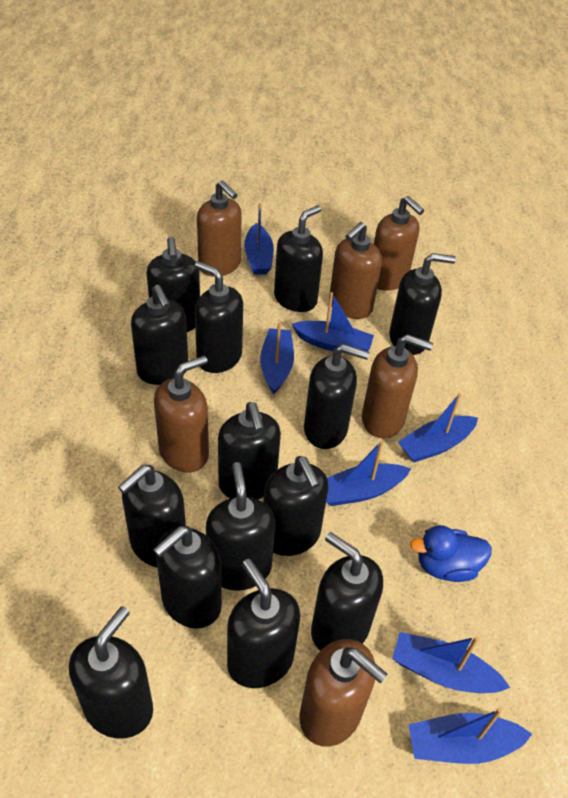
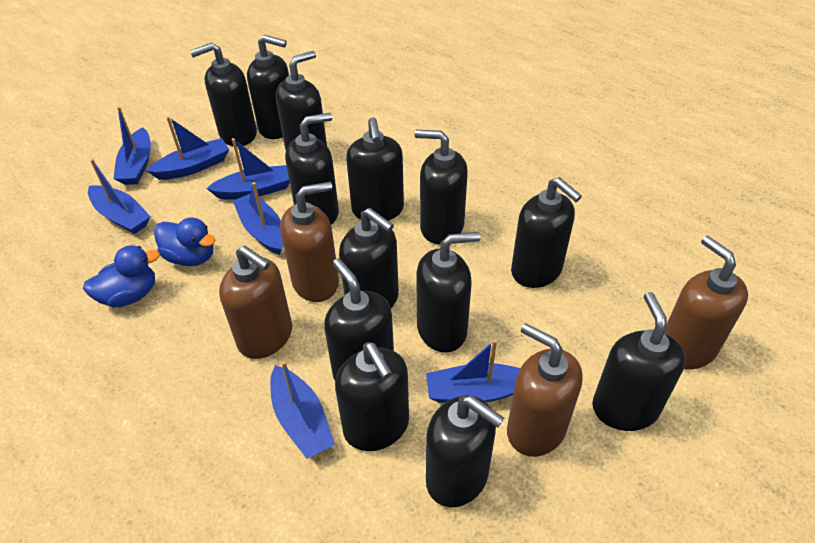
black soap dispenser: [69,606,153,739] [118,465,186,567] [131,285,188,385] [147,237,200,332] [153,526,222,629] [195,261,243,373] [206,462,275,591] [218,402,281,499] [227,559,300,688] [263,456,329,556] [274,205,323,312] [304,344,370,449] [311,532,383,651] [389,253,456,355] = 14 -> [190,42,257,147] [247,35,289,139] [276,51,327,150] [285,113,339,225] [324,258,394,380] [335,342,409,451] [339,208,399,308] [346,117,404,221] [414,130,468,244] [416,232,480,353] [426,395,504,507] [511,177,582,288] [592,292,686,431] = 13
blue duck: [410,525,492,582] = 1 -> [83,245,160,308] [154,218,215,266] = 2
brown soap dispenser: [154,356,209,473] [197,180,242,277] [299,639,387,747] [329,222,382,319] [362,334,433,438] [374,196,424,291] = 6 -> [219,246,292,359] [280,182,339,302] [507,323,583,457] [664,236,748,369] = 4

